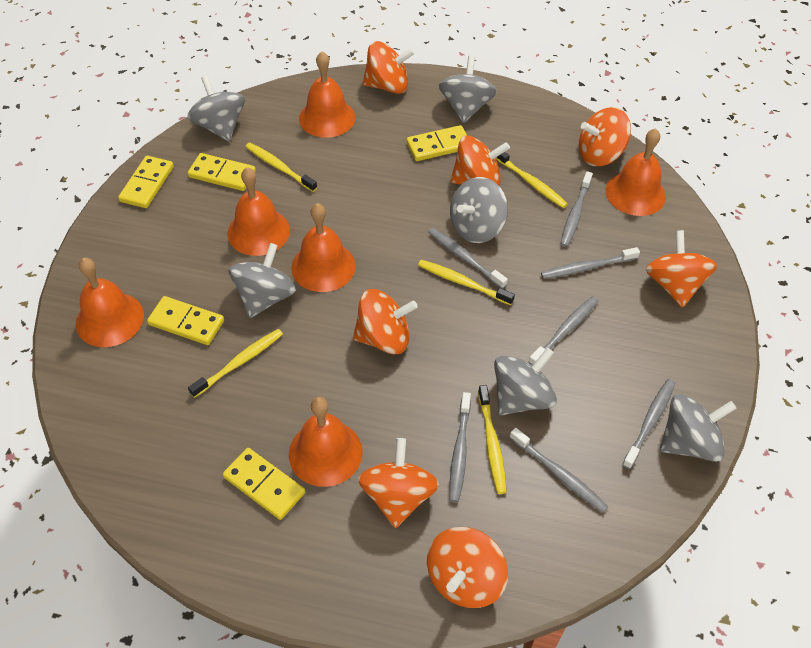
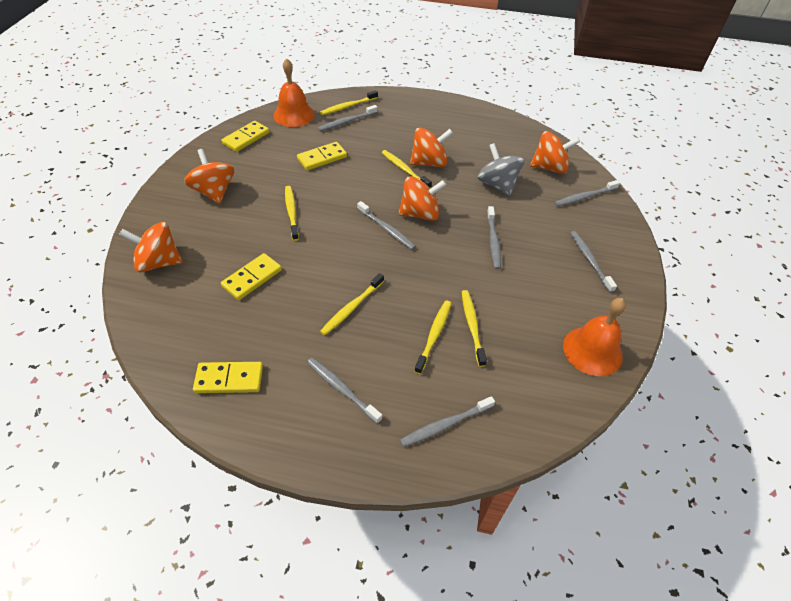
grey spinning top: [187,76,245,141] [229,243,296,318] [438,56,497,123] [450,177,508,243] [494,348,557,416] [660,394,737,462] = 6 -> [477,143,524,196] = 1
orange bell: [76,258,144,347] [227,167,290,256] [289,397,363,487] [291,203,356,292] [299,51,355,138] [606,128,666,216] = 6 -> [274,58,315,127] [563,298,626,376] = 2
orange spinning top: [353,289,418,354] [358,438,439,528] [363,41,415,94] [427,527,508,608] [450,135,510,185] [579,107,631,166] [646,230,717,308] = 7 -> [119,222,183,272] [184,149,234,204] [399,176,446,221] [410,127,453,167] [530,131,580,174] = 5
yellow domino: [118,156,174,208] [147,296,224,345] [188,153,256,191] [223,448,305,520] [406,125,467,161] = 5 -> [193,362,263,393] [221,253,282,300] [222,121,269,152] [297,142,347,170] = 4
yellow toothbrush: [188,329,283,398] [245,143,317,192] [418,260,515,305] [478,385,507,494] [495,152,568,208] = 5 -> [285,186,299,241] [320,90,378,115] [320,273,384,335] [382,150,432,188] [414,300,451,374] [462,290,487,367] = 6

